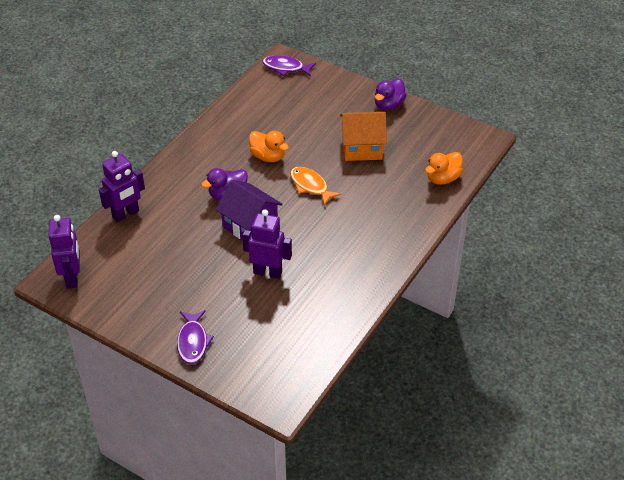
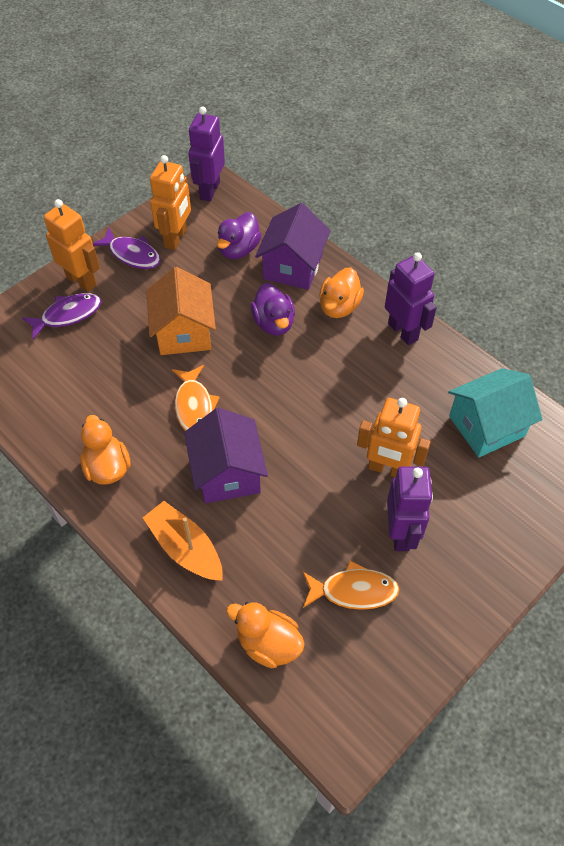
orange boat: none = 0 -> [143,501,223,581] = 1
orange duck: [249,131,289,162] [425,152,463,185] = 2 -> [80,415,130,484] [226,602,305,668] [319,268,364,318] = 3
orange fish: [290,167,341,206] = 1 -> [172,365,220,431] [303,561,399,610] = 2
orange robot: none = 0 -> [44,199,100,292] [150,155,191,250] [357,398,431,478] = 3
purple house: [215,180,283,240] = 1 -> [184,408,268,504] [255,203,331,290] = 2
turquoise house: none = 0 -> [448,368,543,457] = 1

